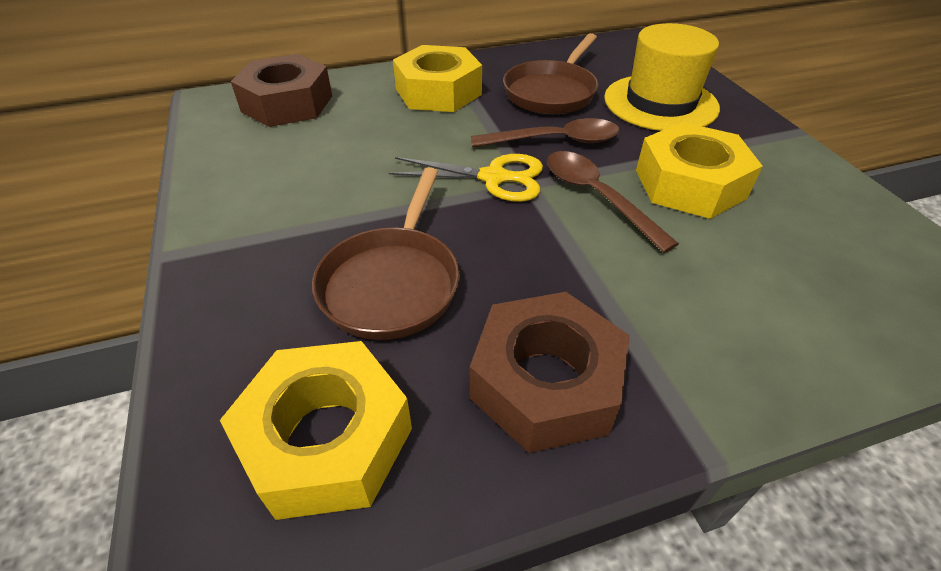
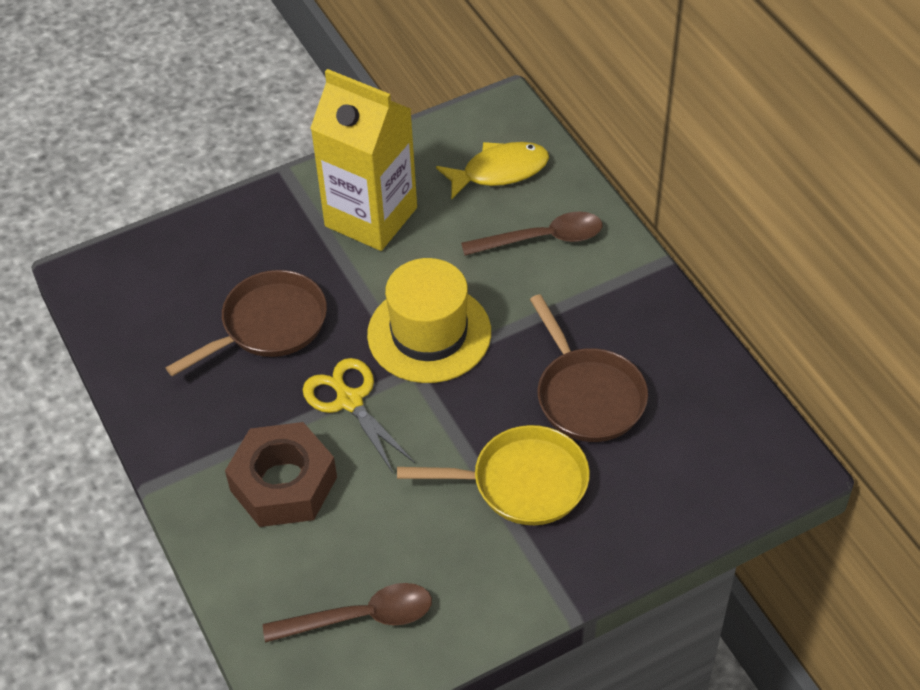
brown nut: [231,54,332,127] [470,292,630,453] = 2 -> [225,422,337,527] = 1
yellow carton: none = 0 -> [310,69,417,251] = 1
yellow fish: none = 0 -> [436,142,549,200] = 1
yellow nut: [220,341,412,520] [393,45,482,112] [636,122,763,219] = 3 -> none = 0
yellow pan: none = 0 -> [397,425,590,525] = 1

